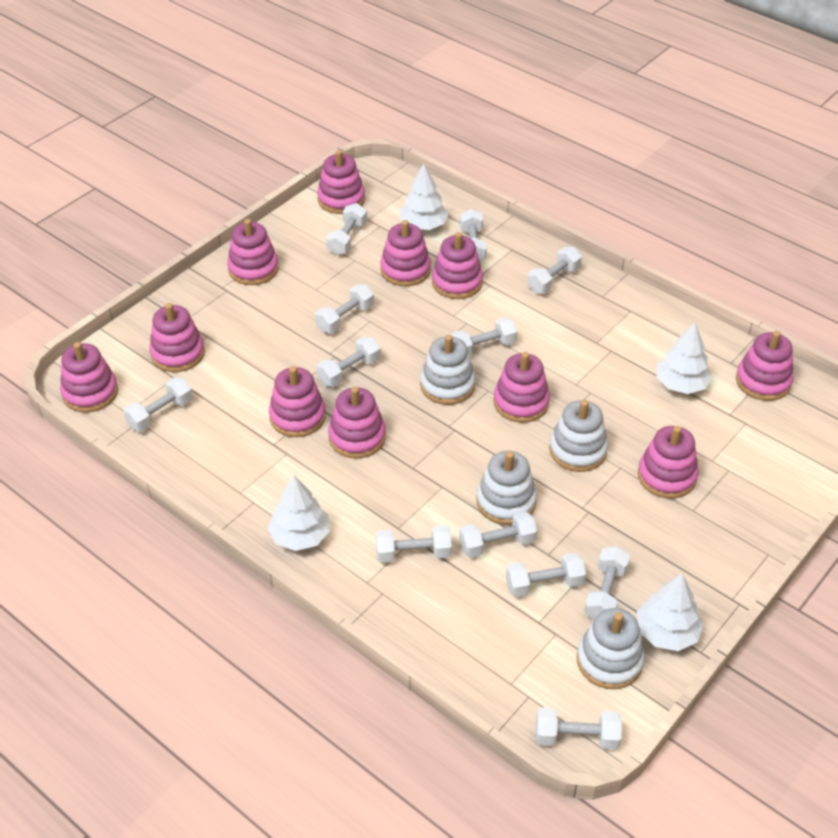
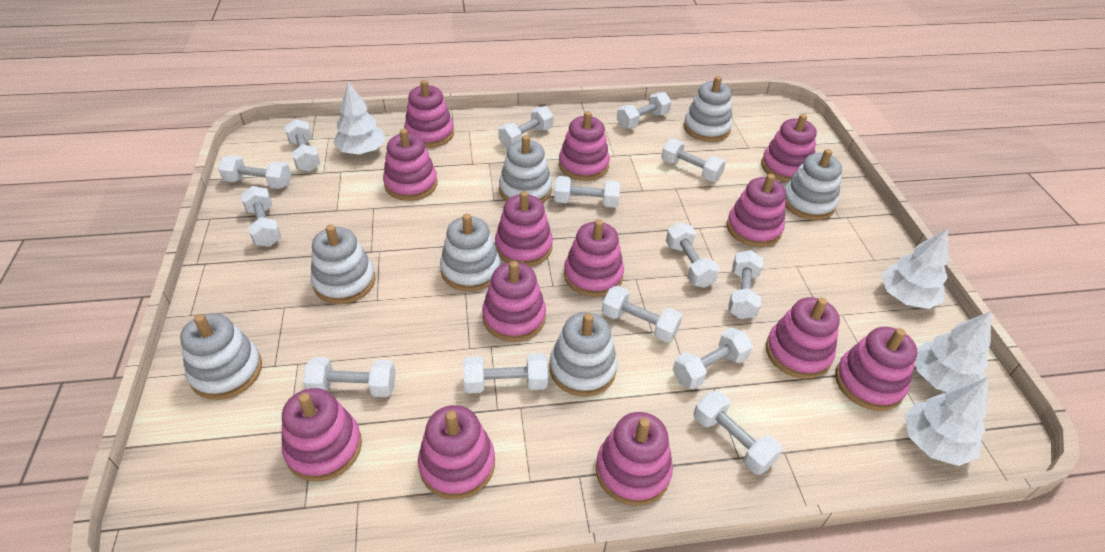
pink stacking toy: [60,342,118,412] [149,303,205,372] [227,219,279,285] [269,366,326,437] [317,150,365,214] [328,387,386,458] [380,220,431,287] [432,232,483,299] [493,352,550,423] [638,426,698,499] [736,331,794,401] = 11 -> [282,388,362,481] [383,129,437,201] [404,80,454,148] [418,405,495,499] [482,261,546,342] [495,191,553,267] [559,111,610,181] [564,219,624,297] [596,412,673,506] [727,174,786,247] [761,114,817,182] [766,297,840,379] [835,327,917,411] = 13
white dumbbell: [124,377,193,432] [315,284,374,333] [317,336,381,387] [326,203,367,255] [376,525,452,563] [451,317,518,356] [459,512,537,558] [460,209,487,261] [506,553,586,597] [527,247,582,294] [536,707,622,750] [584,546,630,620] = 12 -> [218,155,291,189] [241,186,281,247] [285,119,321,172] [303,357,396,397] [463,353,548,394] [498,106,554,148] [554,176,620,208] [602,285,682,343] [617,92,672,129] [661,139,726,182] [666,222,720,288] [673,327,753,390] [694,390,783,475] [728,250,763,319] = 14
white stacking toy: [420,335,476,405] [476,451,537,525] [549,400,608,472] [577,608,645,689] = 4 -> [180,313,262,400] [311,225,375,304] [440,214,500,291] [499,135,552,203] [550,312,618,396] [683,76,732,142] [785,149,842,220] = 7

